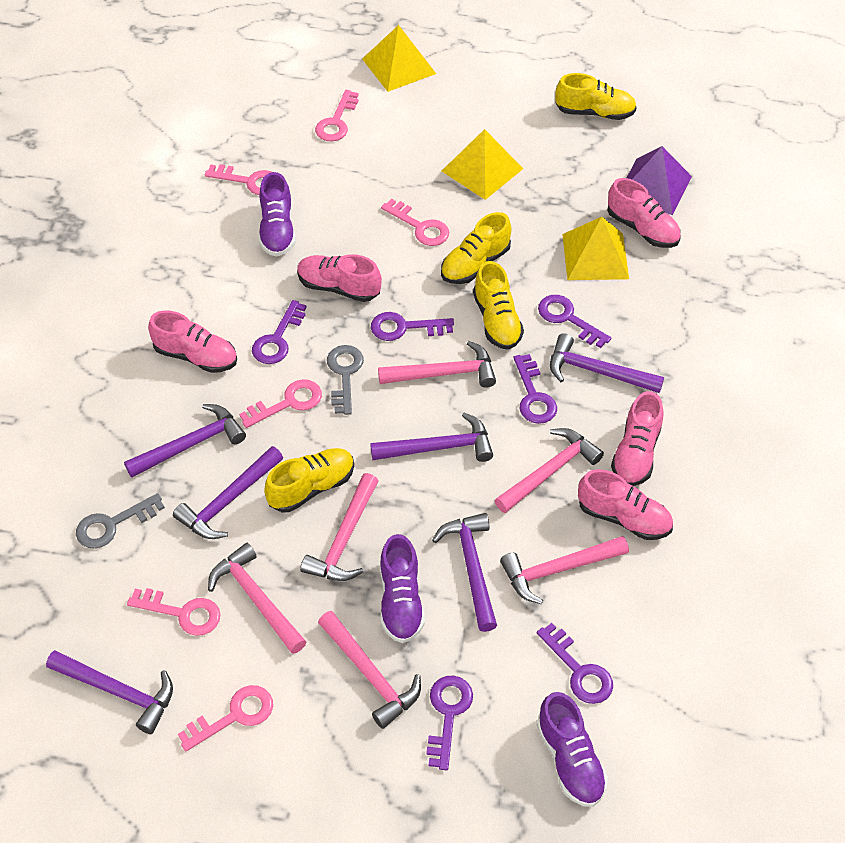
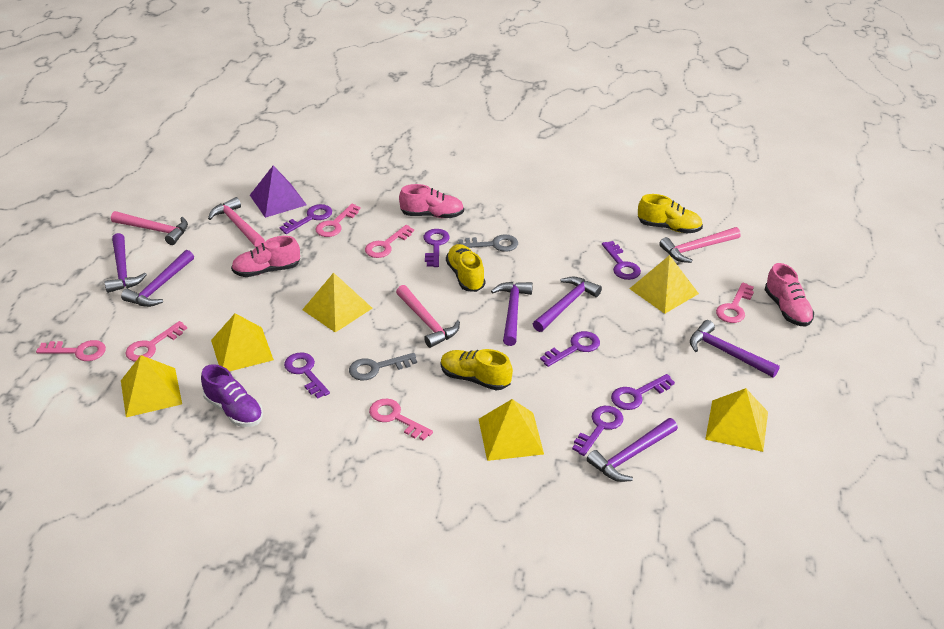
pink hammer: [208,543,306,654] [300,473,378,581] [318,611,421,729] [378,341,496,388] [495,428,604,513] [500,536,629,604] = 6 -> [111,211,188,245] [208,197,265,247] [396,285,460,348] [659,227,741,263] = 4
pink shoe: [148,310,237,373] [297,254,382,302] [578,469,673,540] [607,178,681,248] [611,391,664,486] = 5 -> [231,236,300,277] [399,184,464,218] [765,263,814,327] = 3
purple key: [252,300,307,364] [371,312,454,341] [426,675,473,770] [513,354,557,424] [537,623,613,704] [538,295,611,348] = 6 -> [280,204,332,234] [284,352,330,399] [423,229,450,267] [540,331,600,367] [572,406,623,456] [602,241,641,280] [611,374,675,410] = 7
purple shoe: [259,172,296,257] [380,534,425,643] [536,692,608,807] = 3 -> [201,364,263,427] = 1
yellow pyramid: [362,25,436,92] [442,129,523,200] [562,217,629,280] = 3 -> [121,355,182,417] [211,313,274,371] [302,273,372,333] [479,399,544,461] [629,255,699,314] [705,388,768,452] = 6
yellow shoe: [264,448,354,512] [441,212,511,284] [473,261,524,350] [555,73,637,120] = 4 -> [441,349,513,390] [446,244,485,292] [638,194,703,234] = 3

